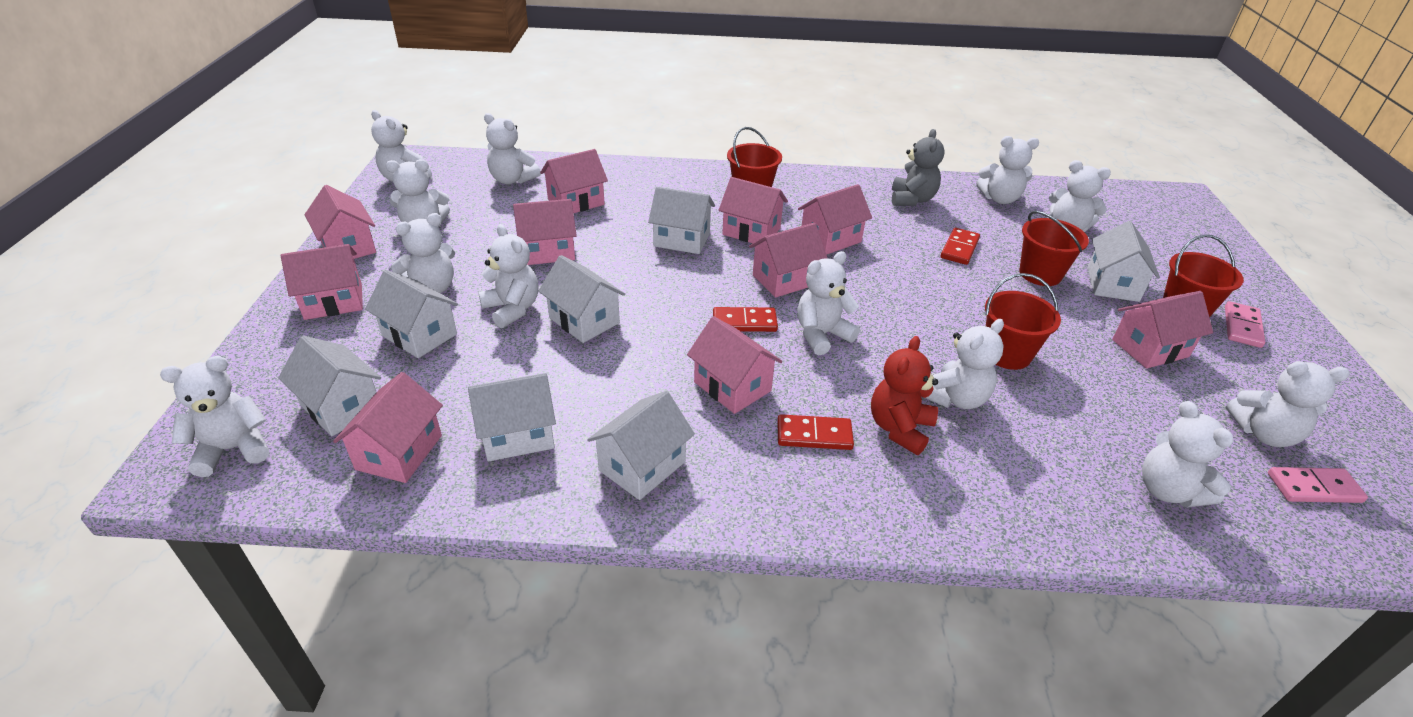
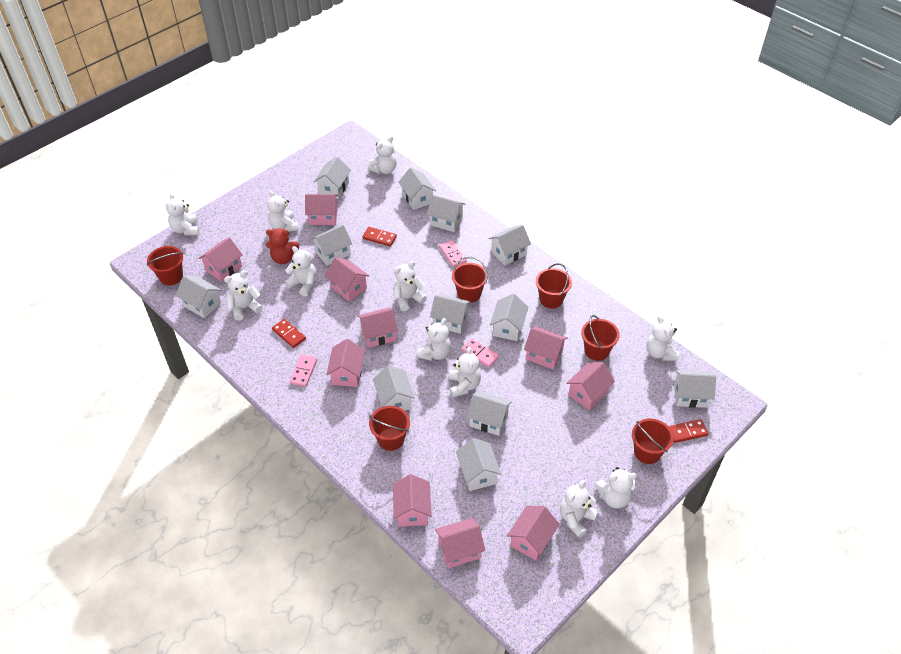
grey teddy bear: [892,129,945,206] = 1 -> none = 0
pink domino: [1225,301,1265,348] [1268,467,1368,503] = 2 -> [289,354,317,387] [439,240,467,267] [462,339,499,368] = 3
red bucket: [727,127,782,187] [985,273,1061,370] [1019,211,1089,286] [1163,235,1244,317] = 4 -> [147,246,183,285] [369,406,410,451] [452,257,488,303] [536,263,572,308] [581,315,620,361] [632,418,674,464] = 6
white house: [278,335,381,436] [365,270,458,358] [468,373,556,462] [538,255,625,343] [587,391,695,500] [648,187,715,254] [1087,221,1160,302] = 7 -> [176,276,221,318] [311,225,352,266] [314,157,351,199] [373,365,415,411] [398,167,436,210] [427,195,465,232] [430,294,471,334] [456,438,501,491] [467,391,512,436] [489,225,531,266] [490,294,528,341] [674,370,716,408] = 12
white teddy bear: [160,356,269,477] [371,110,432,182] [386,159,450,227] [391,213,455,293] [478,224,538,328] [484,113,540,184] [797,251,860,355] [926,319,1004,409] [976,136,1039,204] [1049,160,1111,232] [1142,401,1234,507] [1226,361,1350,447] = 12 -> [166,193,200,235] [224,270,263,321] [267,191,299,232] [285,246,317,297] [368,136,397,174] [393,261,427,311] [417,318,451,361] [449,347,481,398] [560,480,598,538] [595,467,637,508] [646,316,679,361] = 11

